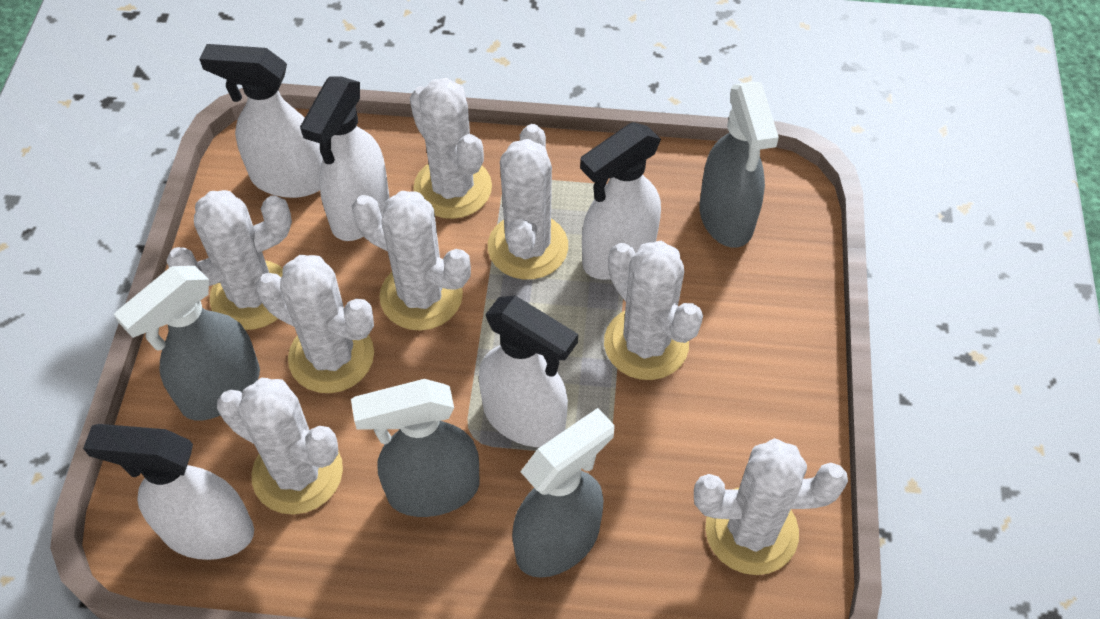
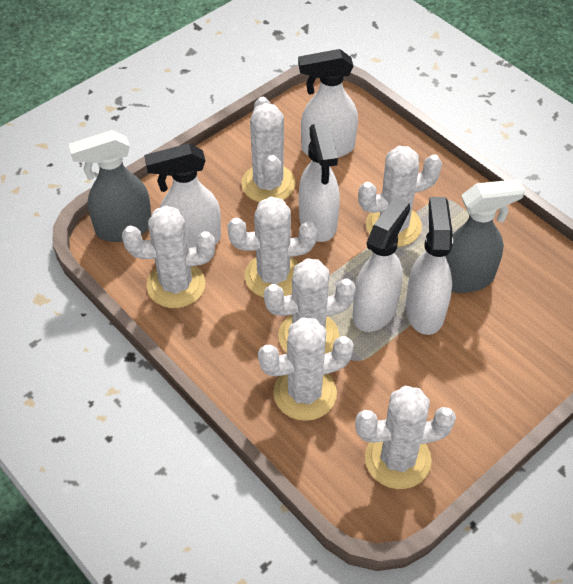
grey spray bottle: [114,266,260,421] [351,379,480,517] [512,408,615,578] [699,82,779,248] = 4 -> [69,130,151,242] [445,179,525,293] = 2
white cactus: [166,190,292,330] [217,378,343,515] [256,255,374,393] [352,191,471,331] [410,78,492,219] [488,124,568,280] [604,241,703,380] [694,438,848,575] = 8 -> [122,205,215,308] [227,197,318,298] [241,97,295,202] [258,318,354,421] [264,258,356,354] [355,386,456,489] [358,146,442,247] = 7

